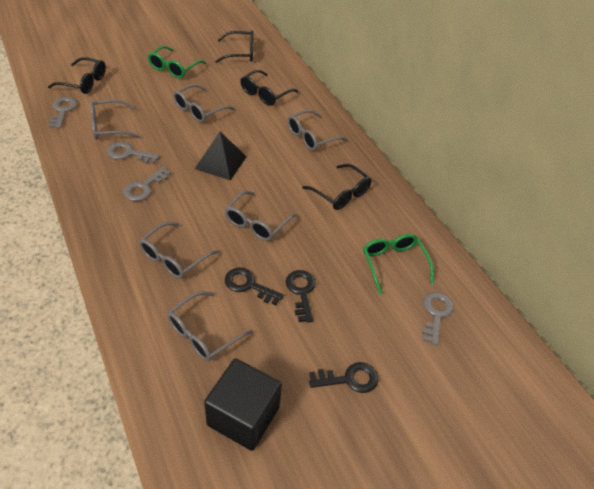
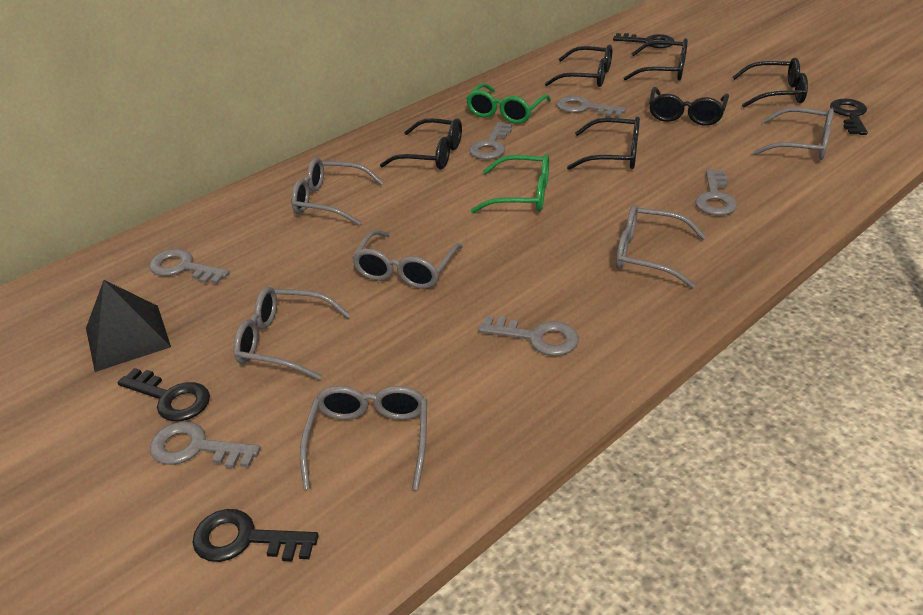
black cube: [204,358,282,451] = 1 -> none = 0
black glasses: [48,57,106,94] [215,30,254,63] [240,70,299,106] [302,164,372,210] = 4 -> [380,118,462,170] [545,45,612,87] [567,117,640,170] [624,38,688,81] [649,87,729,126] [732,58,808,108] = 6
black key: [225,267,284,305] [286,270,316,322] [309,362,379,393] = 3 -> [117,368,210,421] [192,509,319,562] [613,33,674,48] [830,99,868,135] = 4
grey key: [49,97,77,128] [107,142,159,163] [123,167,171,201] [422,292,454,346] = 4 -> [149,249,230,284] [150,421,261,468] [469,122,512,160] [479,316,579,356] [557,95,626,117] [695,169,737,216] = 6

